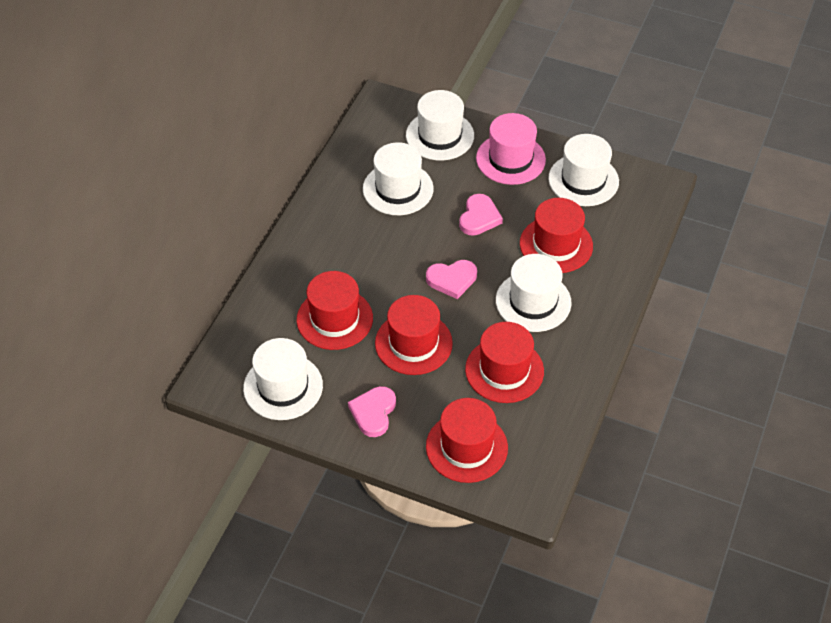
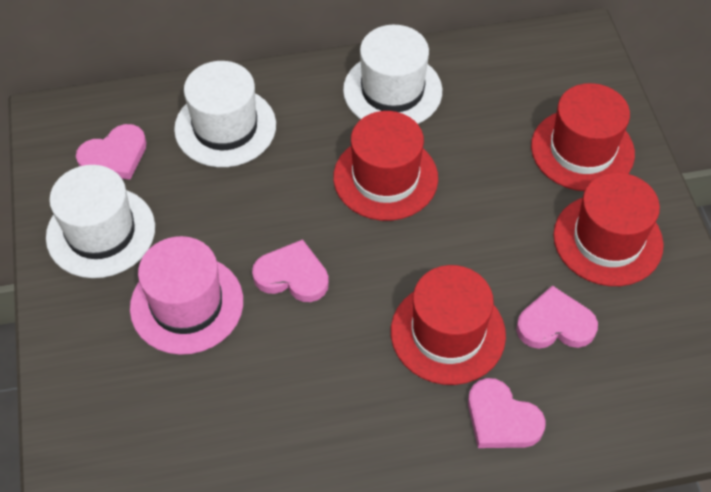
pink heart: [348,386,396,437] [426,260,477,299] [459,194,503,236] = 3 -> [76,124,147,180] [252,239,329,302] [468,378,546,448] [516,285,598,349] = 4
red hat: [297,271,373,350] [375,295,453,375] [426,398,508,483] [465,322,544,403] [520,198,593,273] = 5 -> [333,111,438,221] [391,265,506,385] [531,83,635,191] [553,172,664,286] = 4
white hat: [243,338,323,420] [363,142,434,215] [406,90,474,161] [496,254,572,332] [548,134,619,206] = 5 -> [46,165,155,278] [174,61,276,167] [343,25,442,124] = 3

